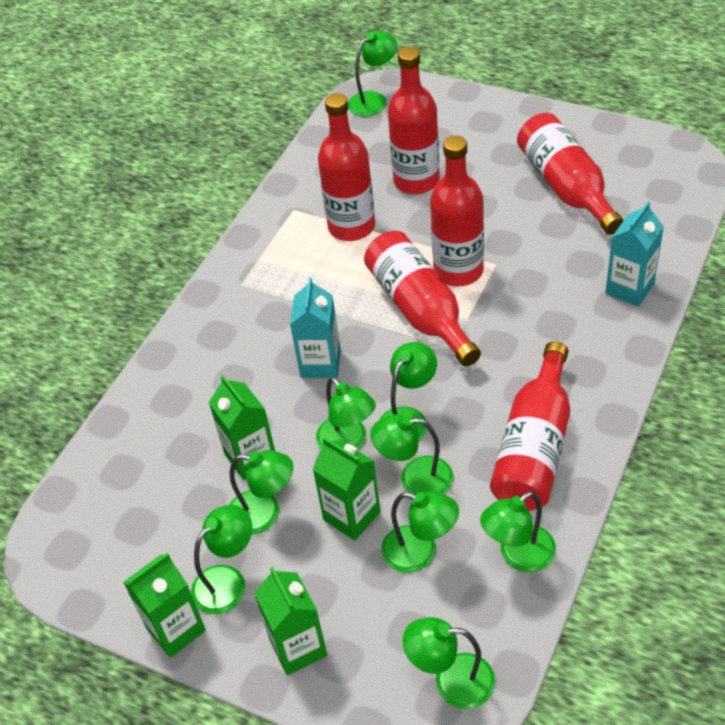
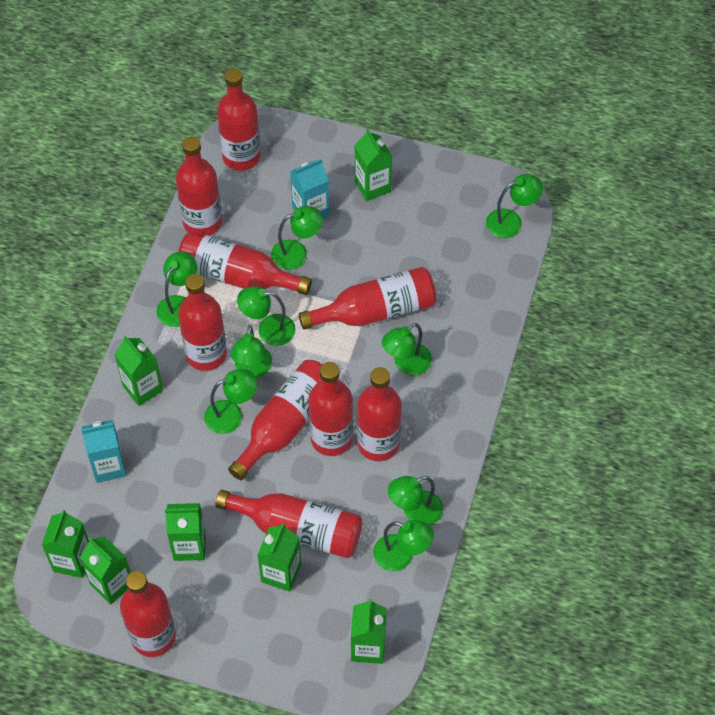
green carton: [123,553,206,658] [209,375,275,480] [254,567,327,675] [312,437,381,540] = 4 -> [42,510,89,578] [80,536,131,605] [114,336,163,406] [165,503,205,561] [257,523,301,592] [351,599,387,664] [354,129,392,201] = 7
red bottle: [318,93,375,241] [364,231,481,366] [388,47,440,194] [430,135,484,286] [490,341,570,511] [517,113,624,235] = 6 -> [120,571,176,657] [176,136,222,236] [178,231,312,295] [178,274,227,371] [215,490,363,558] [217,69,261,171] [228,360,322,480] [299,267,436,330] [308,362,353,456] [357,367,402,461] = 10

